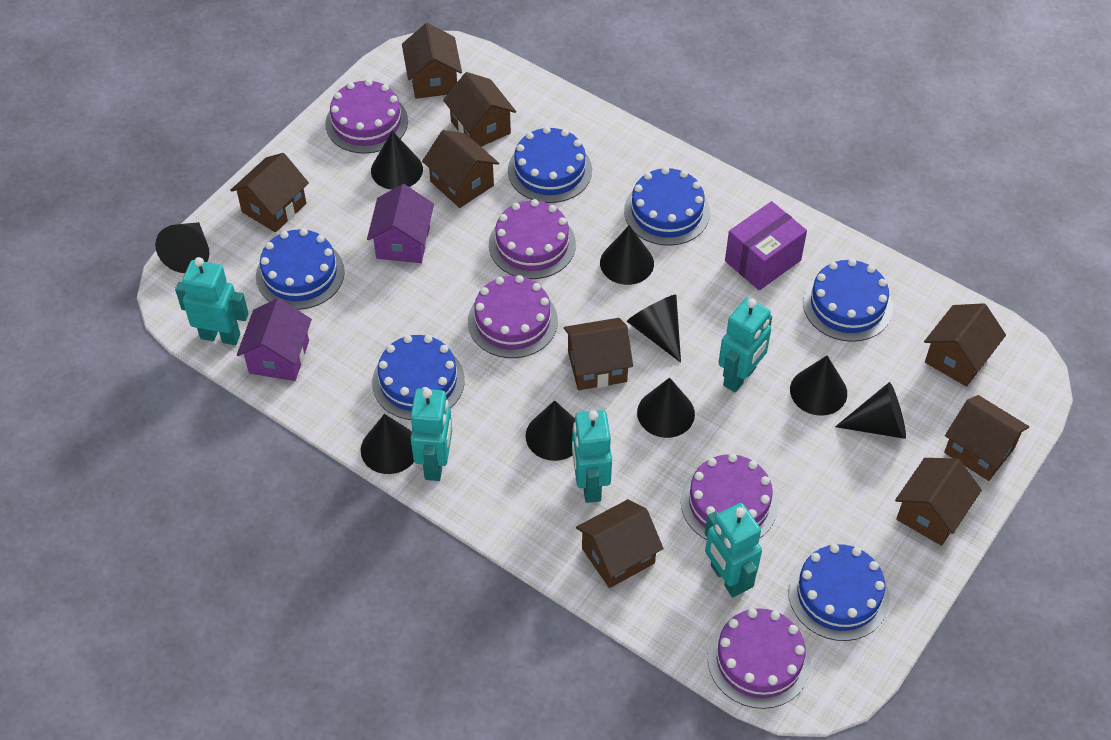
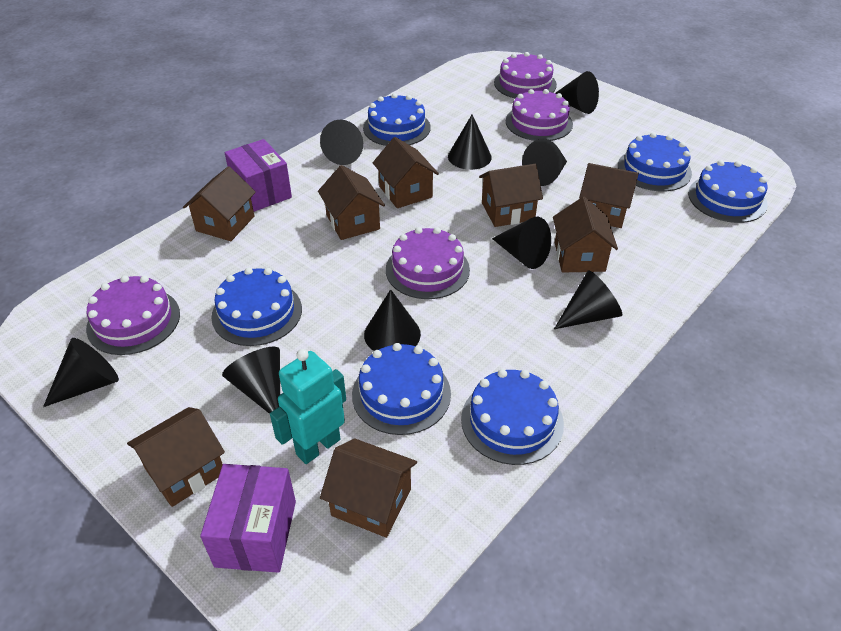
brown house: [230,153,309,232] [402,23,462,99] [422,130,499,208] [443,72,516,147] [564,318,633,390] [576,499,664,588] [895,458,982,546] [924,303,1006,387] [944,395,1029,481] = 9 -> [127,407,225,507] [183,166,256,241] [318,165,385,240] [320,438,417,538] [373,137,439,208] [479,164,543,227] [553,197,618,273] [579,163,639,228] = 8
purple box: [725,201,807,290] = 1 -> [200,464,296,573] [225,139,292,212] = 2
purple cake: [325,79,408,154] [468,275,558,358] [489,199,576,279] [681,454,778,540] [708,608,811,709] = 5 -> [86,275,180,355] [386,227,470,299] [494,52,557,99] [506,89,573,141] = 4
purple house: [237,298,312,381] [367,184,434,263] = 2 -> none = 0
turquoise robot: [175,257,249,345] [411,388,452,481] [572,410,612,503] [705,503,762,597] [719,298,772,392] = 5 -> [270,349,346,464] = 1

